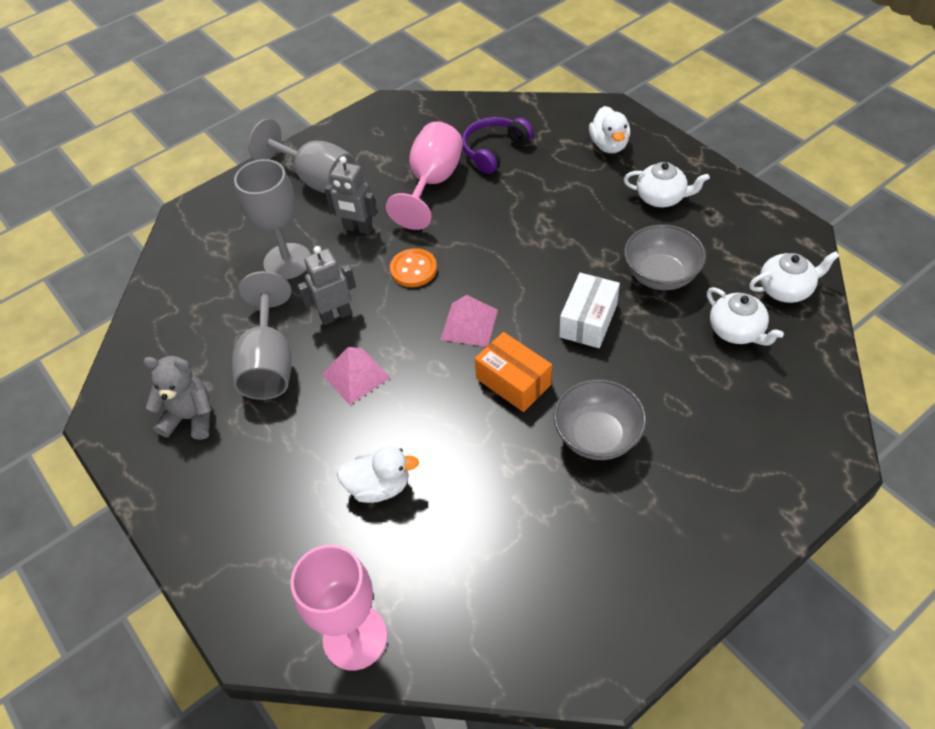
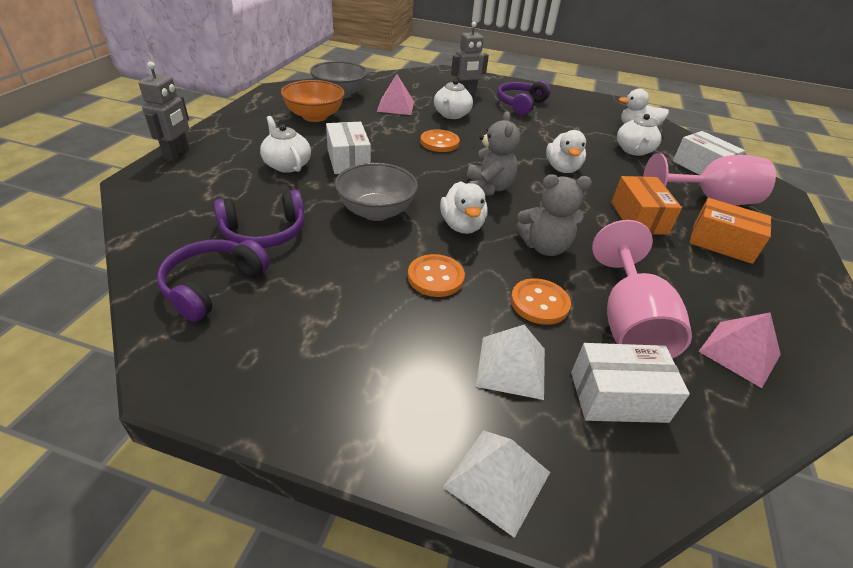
grey goblet: [232,271,292,400] [234,159,311,280] [248,119,357,193] = 3 -> none = 0
grey teddy bear: [143,356,212,440] = 1 -> [467,111,520,196] [516,174,592,256] = 2
orange bowl: none = 0 -> [281,80,345,122] = 1
orange box: [474,332,552,412] = 1 -> [611,176,682,235] [690,198,771,264] = 2
orange button: [390,248,437,287] = 1 -> [408,254,465,297] [420,130,460,152] [511,278,571,325] = 3
purple headphones: [462,117,534,174] = 1 -> [157,239,270,322] [214,190,305,248] [497,80,551,115] = 3
white box: [559,273,620,348] = 1 -> [326,122,371,174] [571,343,690,423] [673,131,745,175] = 3
white duck: [337,446,419,503] [589,106,630,153] = 2 -> [440,181,488,234] [546,130,586,173] [618,89,669,127] = 3
white pyramid: none = 0 -> [443,430,550,538] [476,325,545,400] = 2

